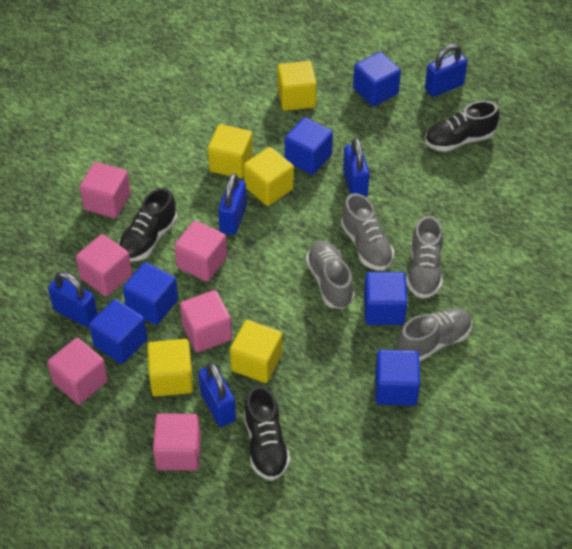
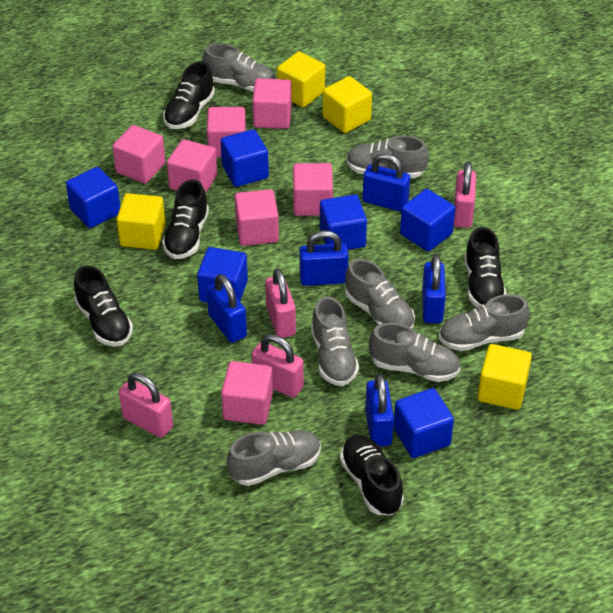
black shoe: [118,188,177,262] [244,386,290,481] [425,101,499,152] = 3 -> [74,265,133,347] [162,179,209,259] [163,61,215,129] [340,434,404,515] [464,227,506,307] = 5
grey shoe: [306,241,355,309] [341,193,394,270] [398,308,472,362] [406,216,443,298] = 4 -> [203,44,276,92] [227,430,321,486] [311,296,359,386] [345,259,415,329] [346,135,429,178] [369,323,461,382] [439,294,530,351] = 7
pink cube: [47,338,108,404] [76,234,132,297] [80,162,131,218] [153,413,201,471] [175,221,227,282] [180,290,232,352] = 6 -> [112,125,165,184] [167,139,217,193] [207,107,246,157] [221,361,273,425] [235,189,279,246] [252,78,292,129] [293,163,333,216] = 7
pink padlock: none = 0 -> [119,373,173,438] [252,334,304,398] [265,268,296,338] [454,161,476,228] = 4
yellow cube: [147,339,193,396] [208,124,253,178] [230,320,282,383] [244,147,294,206] [277,61,317,111] = 5 -> [117,193,166,250] [277,52,325,107] [323,76,372,133] [478,344,532,410] = 4

